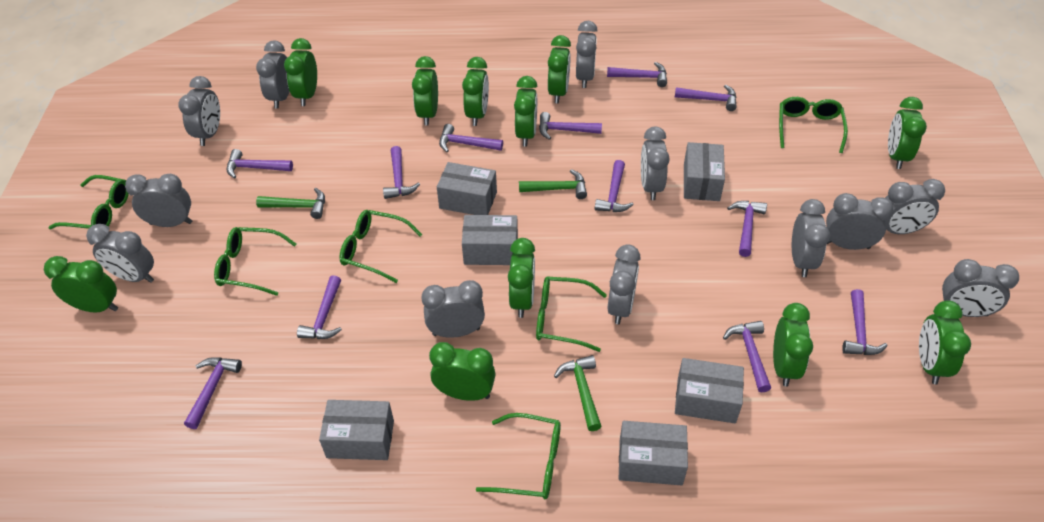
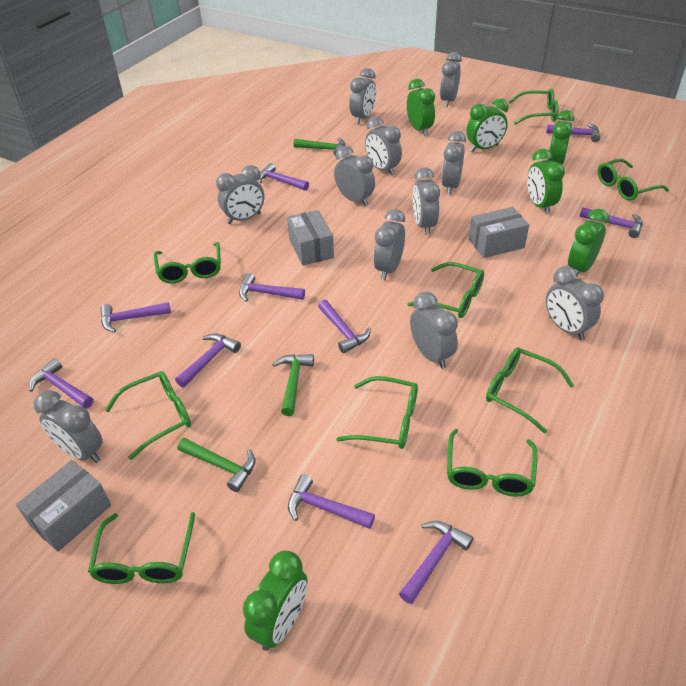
green clock: [44,256,118,313] [284,38,317,106] [412,56,438,126] [429,342,496,401] [462,57,489,126] [508,238,535,318] [514,76,537,147] [548,35,571,103] [773,303,813,387] [888,97,927,169] [919,300,971,384] = 11 -> [243,551,307,651] [407,79,435,136] [466,99,508,152] [527,149,565,215] [548,110,574,165] [568,209,609,274] = 6
green glasses: [48,175,129,229] [214,227,296,296] [339,210,422,283] [476,413,561,499] [536,277,607,352] [779,97,848,153] = 6 -> [88,512,195,584] [105,371,191,460] [154,242,221,284] [336,376,418,449] [408,262,484,318] [447,429,538,497] [486,347,574,433] [509,89,558,125] [598,158,669,201] = 9
grey box: [319,400,394,460] [437,162,497,215] [462,215,518,265] [619,421,688,485] [675,358,744,423] [684,142,725,201] = 6 -> [16,460,111,552] [287,210,334,266] [469,207,529,258] = 3
grey clock: [86,224,154,283] [125,174,192,227] [178,76,220,146] [256,40,290,109] [421,280,485,338] [576,21,598,88] [608,245,640,324] [641,126,670,200] [792,199,830,277] [826,193,893,250] [885,179,945,234] [942,259,1019,317] = 12 -> [34,390,103,463] [216,165,264,224] [334,146,375,206] [349,68,376,124] [365,117,402,176] [373,209,405,280] [410,291,458,369] [413,167,440,235] [440,52,462,107] [441,131,466,195] [546,266,604,340] = 11
purple hammer: [184,357,242,429] [227,149,293,179] [297,275,342,339] [383,146,420,199] [439,124,503,152] [539,112,602,140] [595,160,634,212] [607,62,667,87] [675,85,737,111] [723,321,771,392] [727,201,767,257] [842,289,888,355] = 12 -> [29,358,93,408] [100,302,171,332] [175,333,241,387] [239,273,305,302] [258,163,309,190] [288,474,375,529] [318,300,371,353] [399,521,474,604] [546,124,600,142] [579,207,642,238] = 10

